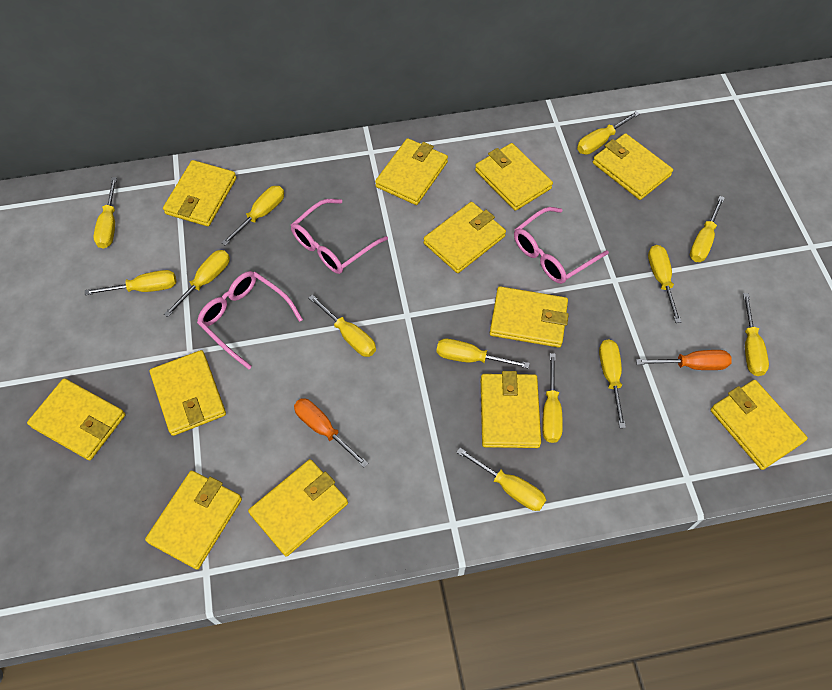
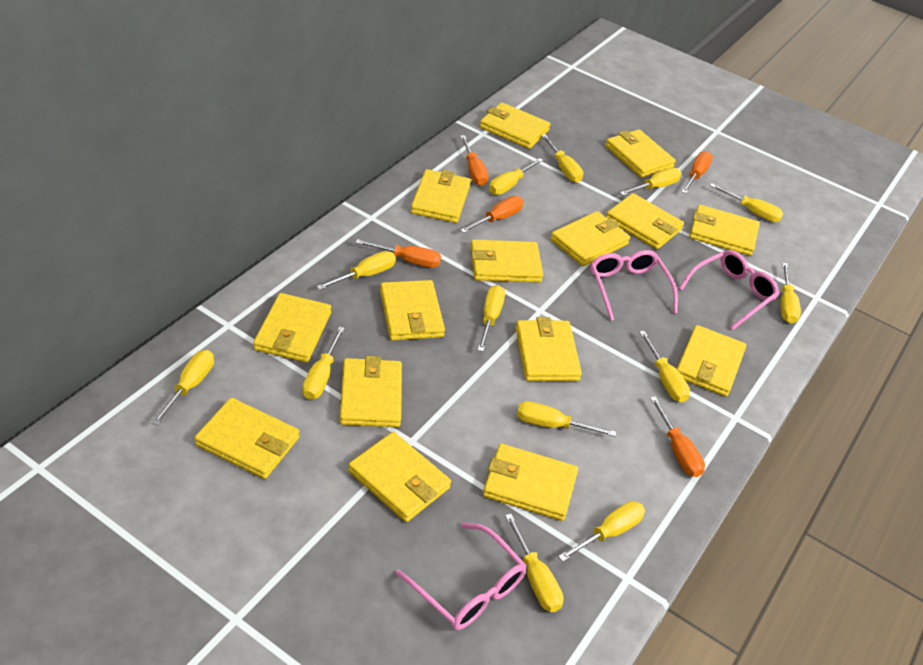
orange screwdriver: [294,398,369,468] [636,350,732,370] = 2 -> [355,239,441,268] [460,135,488,186] [460,196,524,233] [650,397,705,477] [682,151,713,194] = 5
yellow wallet: [27,378,125,460] [145,471,242,570] [150,350,226,436] [163,160,237,226] [248,459,348,557] [375,138,448,205] [424,202,506,273] [475,143,553,211] [481,371,541,448] [490,286,569,348] [593,133,673,200] [710,380,808,470] = 12 -> [194,398,299,479] [253,293,331,363] [340,356,402,427] [348,432,451,522] [380,280,445,341] [411,169,471,223] [470,240,543,283] [480,102,551,149] [483,444,578,521] [516,317,582,381] [550,211,630,266] [605,129,676,178] [606,193,684,249] [677,325,746,397] [689,205,759,256] = 15

